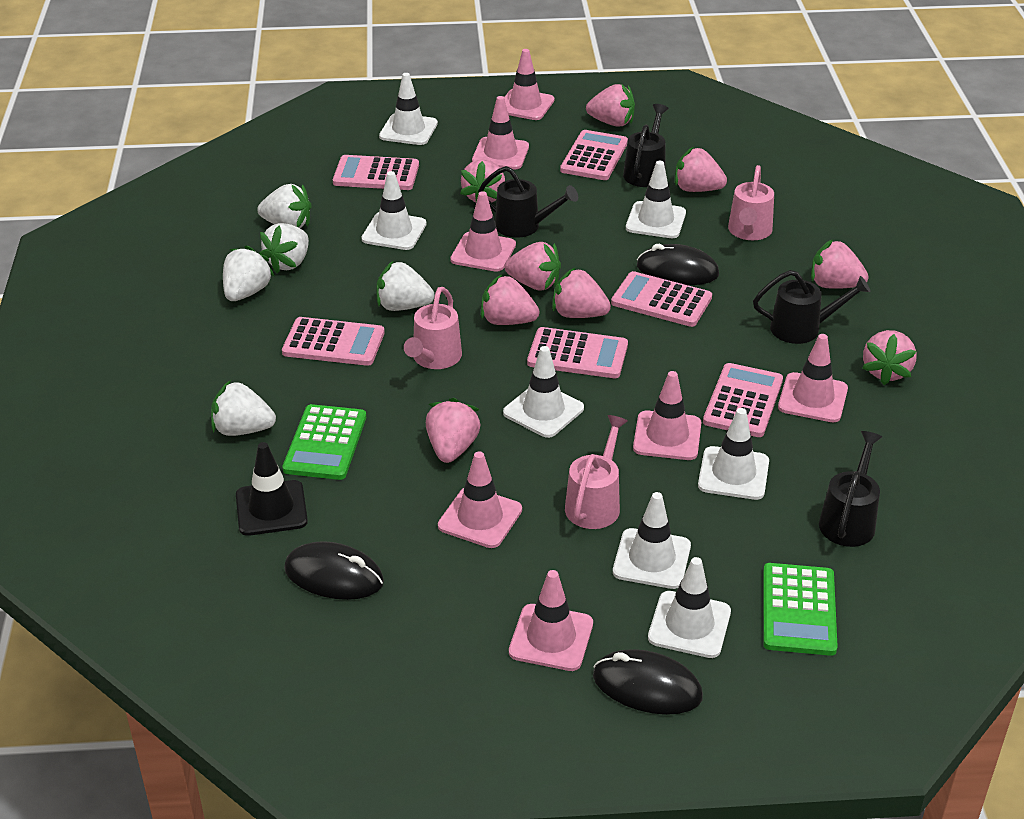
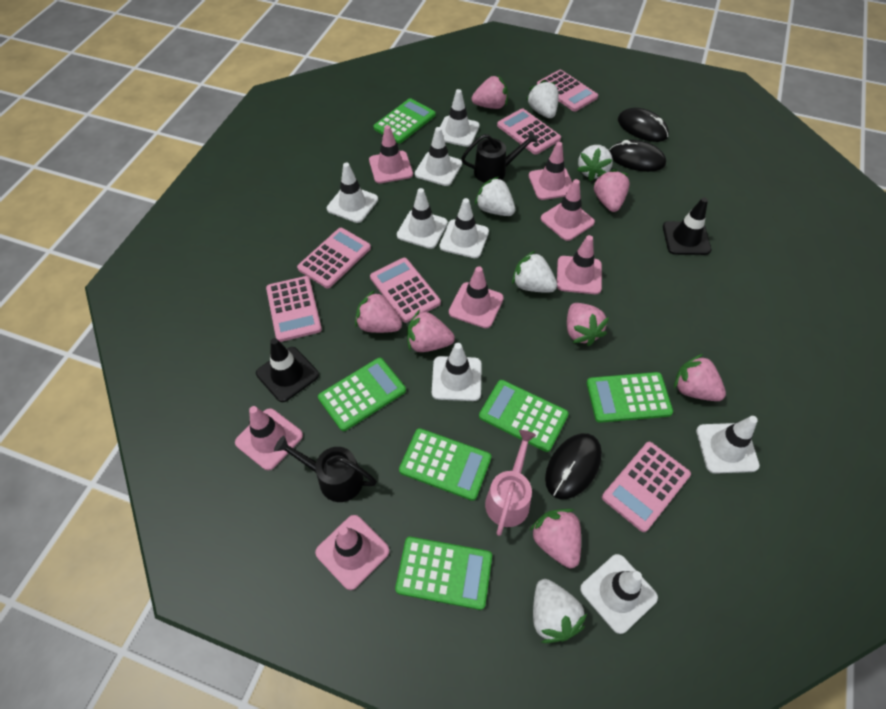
black traffic cone: [236,442,308,536] = 1 -> [256,338,319,402] [663,198,711,255] = 2
black watering can: [478,166,578,238] [623,104,669,187] [753,270,871,344] [819,431,882,547] = 4 -> [274,436,377,502] [461,131,538,183] = 2
green calculator: [283,404,366,480] [763,563,838,656] = 2 -> [318,358,406,431] [374,98,436,143] [395,537,492,610] [399,428,491,501] [479,380,569,452] [587,372,673,423] = 6
pink strawberry: [426,398,481,463] [460,159,505,202] [481,274,540,325] [504,242,561,291] [552,268,611,318] [586,84,635,127] [675,147,727,192] [811,239,869,289] [862,330,917,385] = 9 -> [355,290,402,333] [407,309,455,352] [472,75,508,109] [529,509,581,568] [567,303,609,346] [593,169,630,212] [674,354,726,401] = 7
pink watering can: [404,287,462,369] [565,415,628,529] [728,165,774,240] = 3 -> [485,430,536,536] = 1
white traffic cone: [361,171,427,250] [379,73,438,145] [503,346,584,438] [613,492,691,589] [626,161,686,238] [648,557,731,658] [698,408,769,500] = 7 -> [327,163,378,223] [397,188,448,249] [415,127,462,186] [432,343,482,401] [440,89,480,147] [440,198,489,258] [580,554,658,634] [696,416,760,474] = 8

